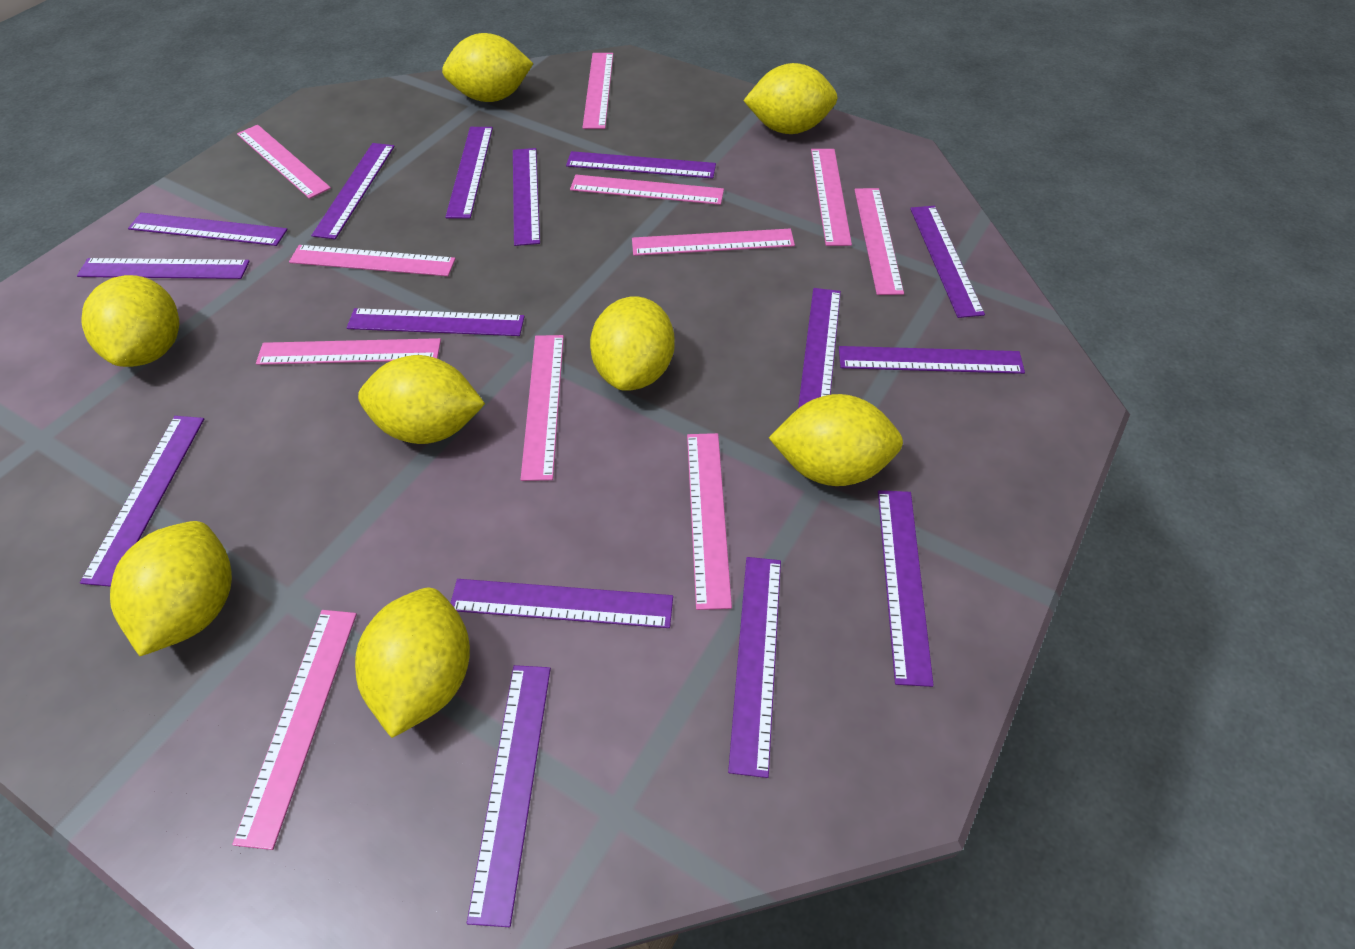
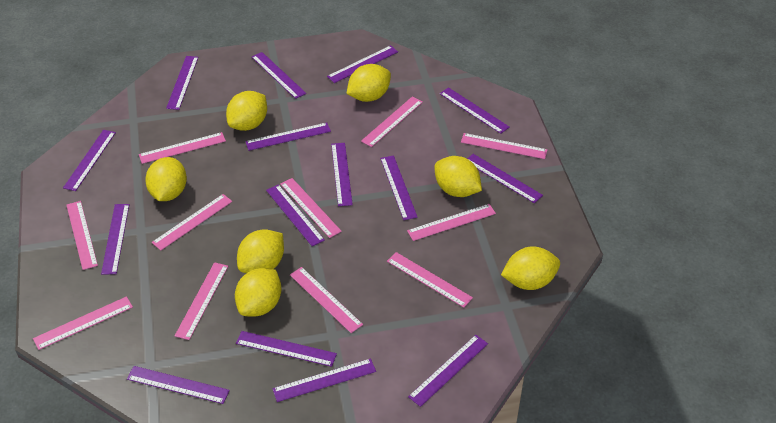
yellow lemon: [81,275,179,367] [110,521,232,656] [355,588,470,738] [358,355,485,444] [442,33,533,102] [590,297,675,391] [743,63,838,134] [769,394,903,486] = 8 -> [145,157,187,201] [226,91,267,131] [235,268,282,317] [237,229,284,273] [346,64,391,102] [434,156,482,197] [501,246,560,290] = 7

